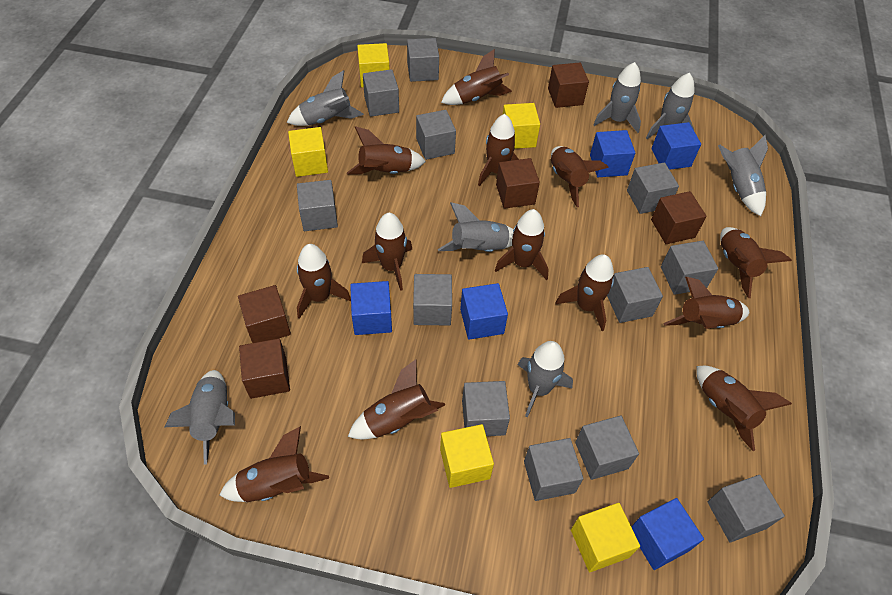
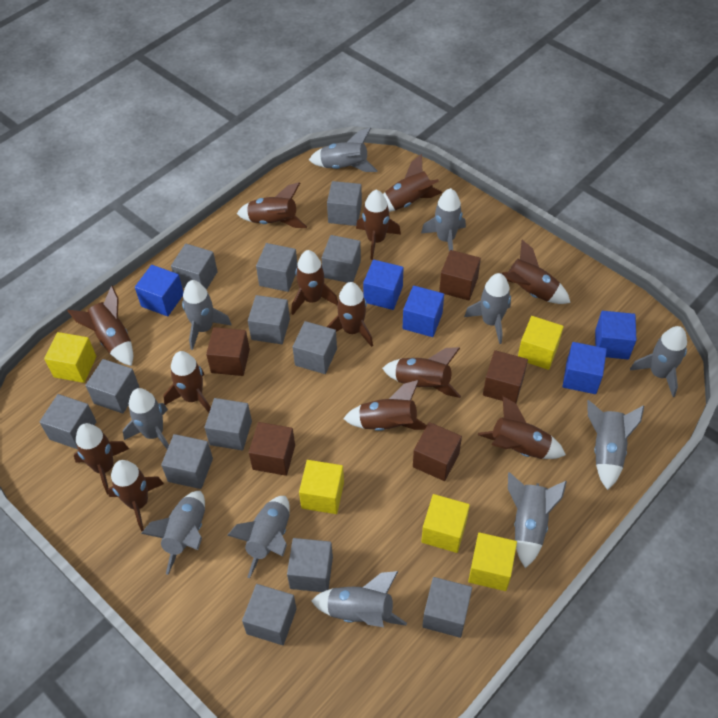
grey cube: [297,180,338,231] [363,69,399,117] [407,38,439,82] [413,274,452,325] [416,110,456,160] [462,381,510,436] [524,438,584,501] [575,415,639,480] [607,267,663,323] [627,162,679,214] [661,241,718,295] [708,475,785,542] = 12 -> [40,394,97,449] [85,359,139,414] [161,434,213,489] [171,244,218,290] [204,398,252,451] [242,584,297,645] [248,295,290,344] [256,243,297,292] [287,538,333,592] [293,321,337,374] [322,235,361,283] [327,181,362,226] [422,577,472,638] = 13
grey rocket: [165,370,235,465] [287,70,364,126] [438,202,513,252] [518,341,573,417] [593,62,641,133] [646,73,695,139] [718,135,768,216] = 7 -> [123,388,169,449] [141,491,205,575] [182,280,232,350] [227,496,290,578] [309,128,378,172] [311,571,407,627] [421,188,466,252] [464,273,511,344] [508,472,567,568] [587,400,644,490] [630,326,687,397] = 11

